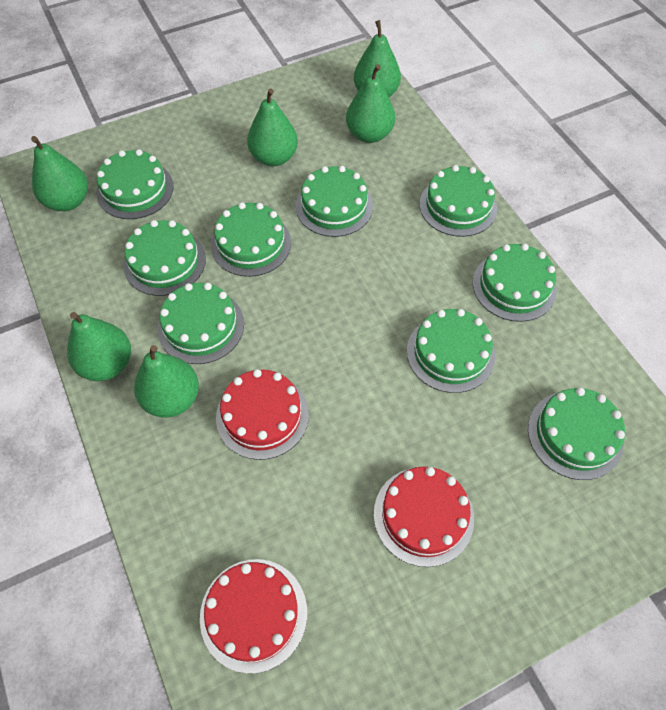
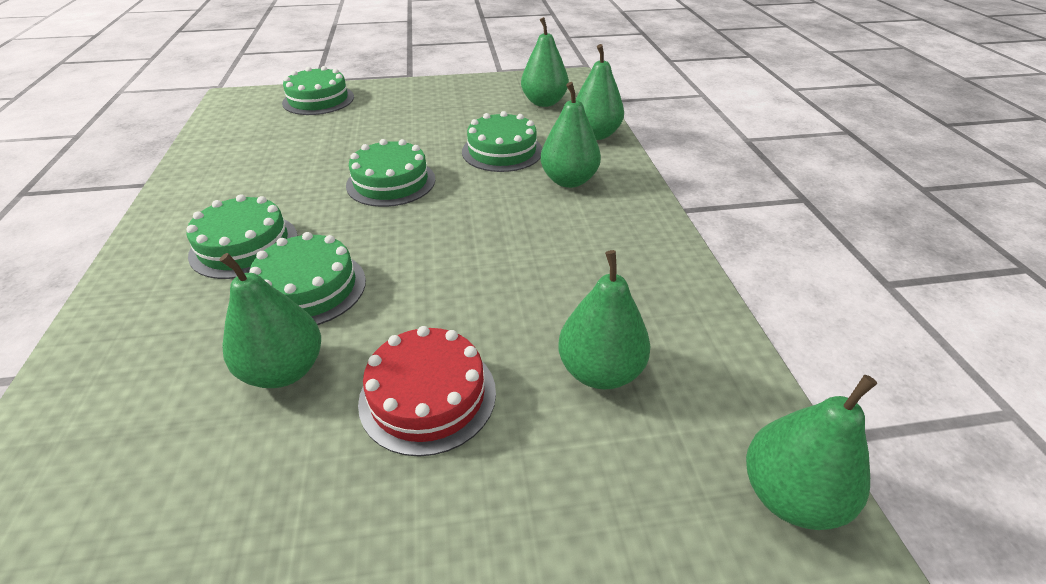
green cake: [96,149,174,219] [124,220,206,296] [157,283,244,364] [211,202,291,277] [296,166,373,237] [407,309,495,393] [420,165,497,237] [473,244,557,322] [528,388,625,480] = 9 -> [186,194,298,279] [249,232,366,325] [282,66,354,115] [346,139,435,207] [462,111,542,172] = 5
red cake: [200,559,307,674] [216,369,309,460] [374,467,474,567] = 3 -> [358,326,496,457] = 1

